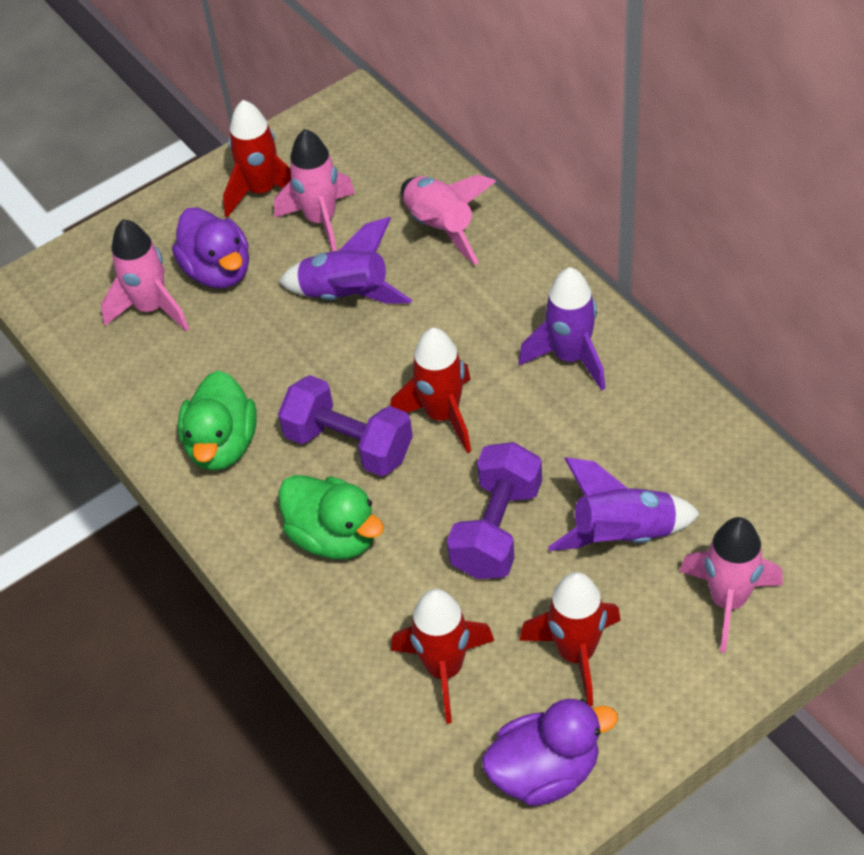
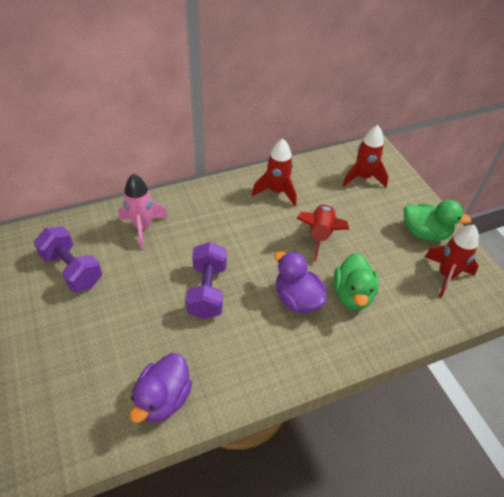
pink rocket: [101,219,189,331] [274,129,355,252] [401,174,496,265] [679,517,783,653] = 4 -> [118,174,168,249] = 1
purple rocket: [279,217,412,304] [518,267,605,390] [548,457,700,551] = 3 -> none = 0

